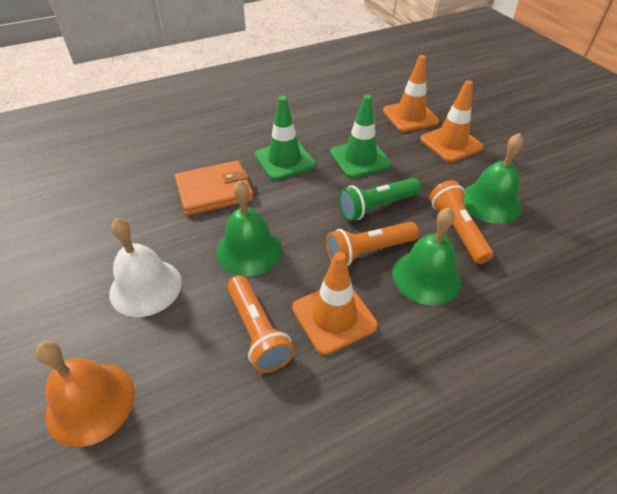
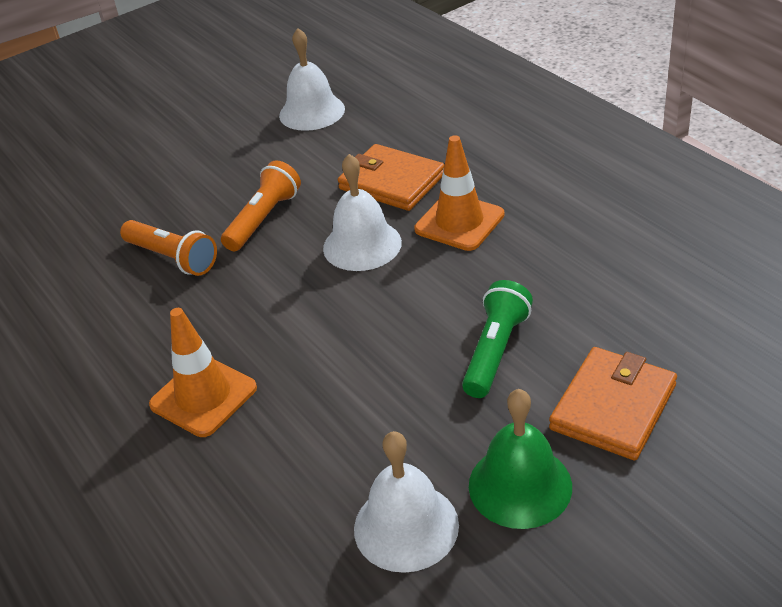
green bell: [216,180,282,276] [392,208,462,305] [463,133,523,224] = 3 -> [469,389,572,529] = 1
green traffic cone: [254,96,316,180] [330,95,392,178] = 2 -> none = 0
orange bell: [35,341,135,447] = 1 -> none = 0
orange flashlight: [227,275,295,373] [326,222,419,266] [429,180,494,264] = 3 -> [120,220,217,276] [221,160,301,251] = 2
orange traffic cone: [292,252,378,355] [383,55,439,132] [421,80,483,162] = 3 -> [149,308,257,437] [414,135,505,251] = 2
orange wallet: [175,160,254,216] = 1 -> [338,144,445,211] [549,347,677,461] = 2
white bell: [109,218,182,317] = 1 -> [279,28,345,131] [323,154,402,271] [354,431,459,573] = 3

